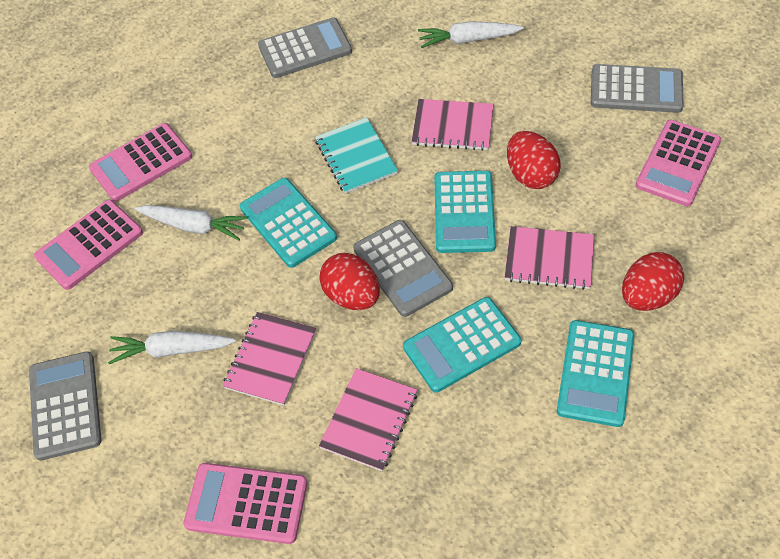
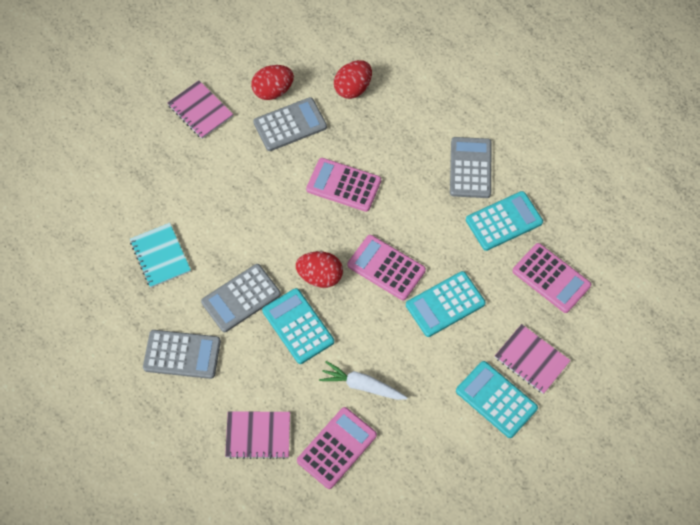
pink notebook: [223,312,316,406] [319,368,417,471] [411,99,494,151] [504,226,594,290] = 4 -> [168,80,233,139] [225,411,290,459] [495,324,571,394] = 3
white carrot: [108,331,236,364] [135,205,248,241] [418,21,524,48] = 3 -> [319,361,408,400] = 1

